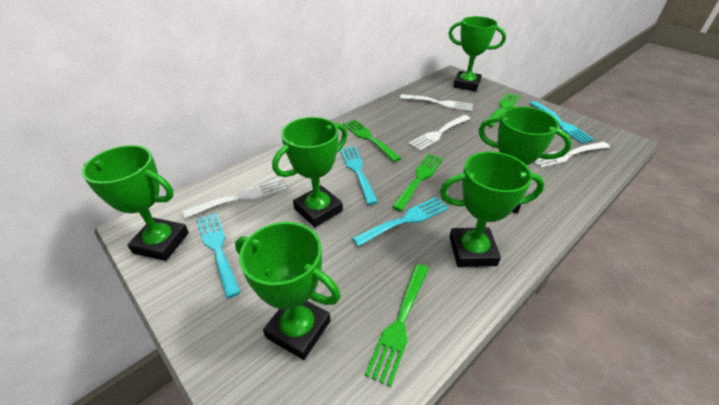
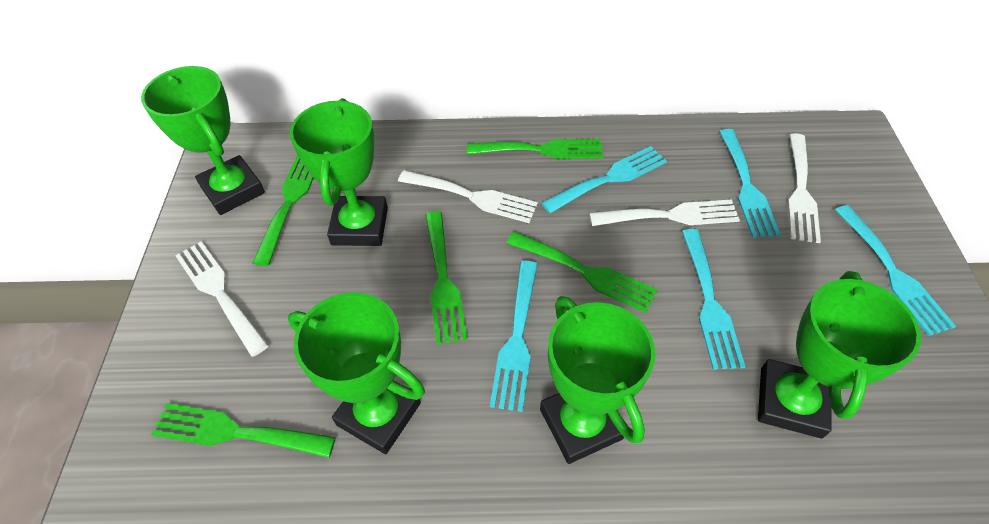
green fork: [343,120,401,162] [365,264,429,387] [392,154,443,211] [487,93,521,127] = 4 -> [151,403,336,458] [253,155,314,266] [425,211,468,345] [467,139,603,159] [507,231,657,313] = 5
green trophy: [82,145,189,261] [235,222,341,360] [272,117,348,227] [440,152,545,267] [448,16,506,91] [478,106,572,213] = 6 -> [141,66,265,215] [288,292,425,454] [290,98,388,246] [540,296,655,464] [758,271,921,439] = 5
turquoise fork: [196,213,241,299] [340,146,378,205] [352,197,448,247] [529,101,595,144] = 4 -> [490,261,538,412] [542,146,667,213] [682,229,745,370] [719,129,781,238] [835,205,956,336] = 5

